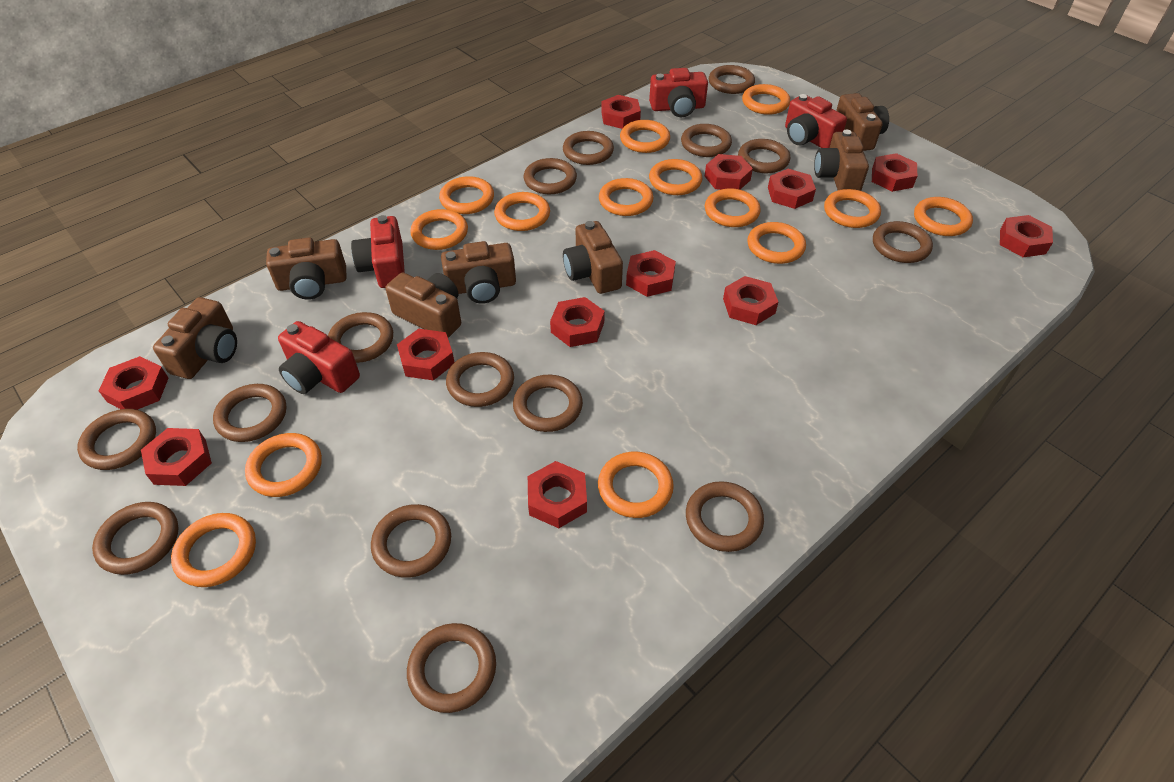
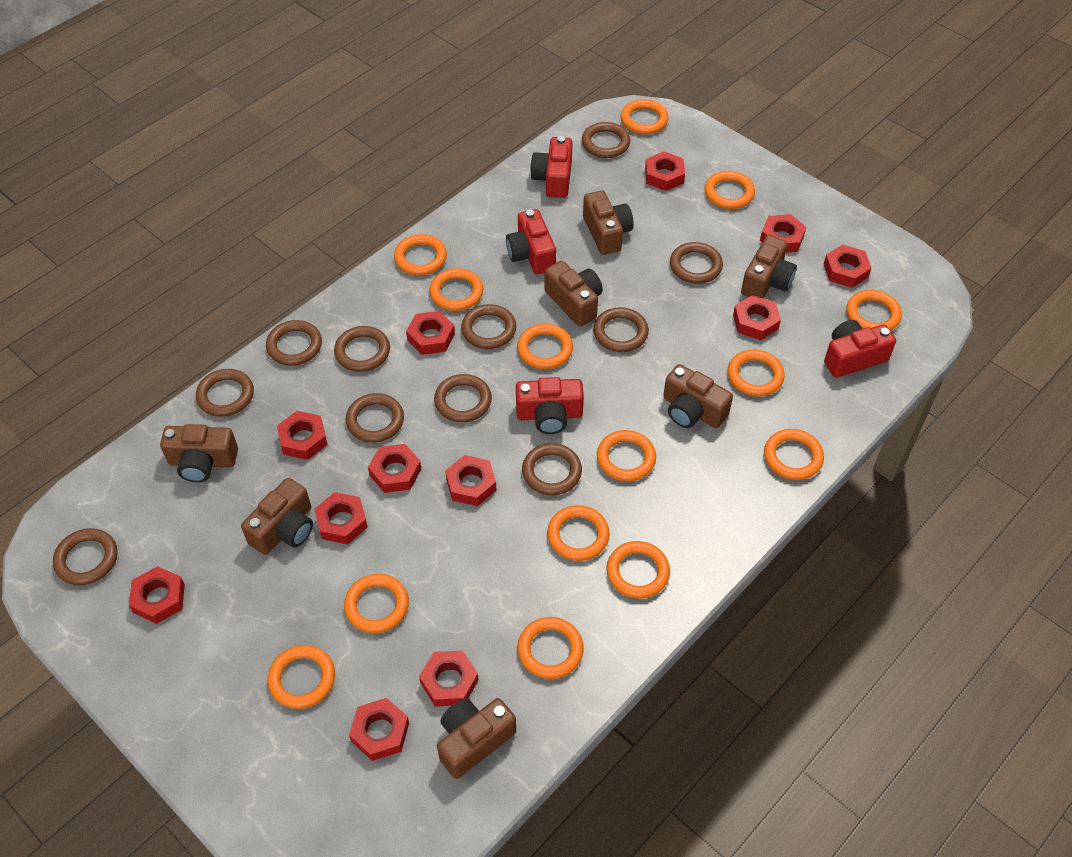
brown ring: [77,409,156,470] [92,502,179,575] [213,384,286,442] [328,312,393,363] [371,504,451,578] [407,623,496,713] [446,352,514,407] [513,375,583,432] [524,158,577,194] [563,131,614,165] [681,124,732,157] [686,481,764,552] [709,65,755,94] [738,139,790,173] [873,221,933,263] = 15 -> [53,528,118,585] [196,369,254,417] [266,320,322,366] [334,326,390,372] [346,393,404,443] [434,374,492,422] [461,304,516,349] [522,443,582,495] [582,122,630,158] [593,307,649,352] [670,242,723,284] = 11

